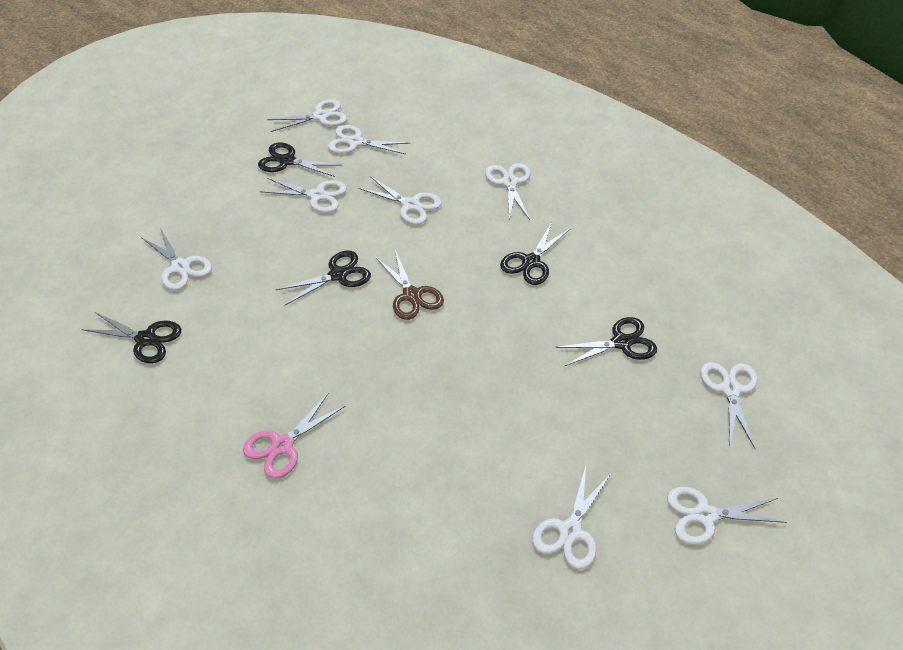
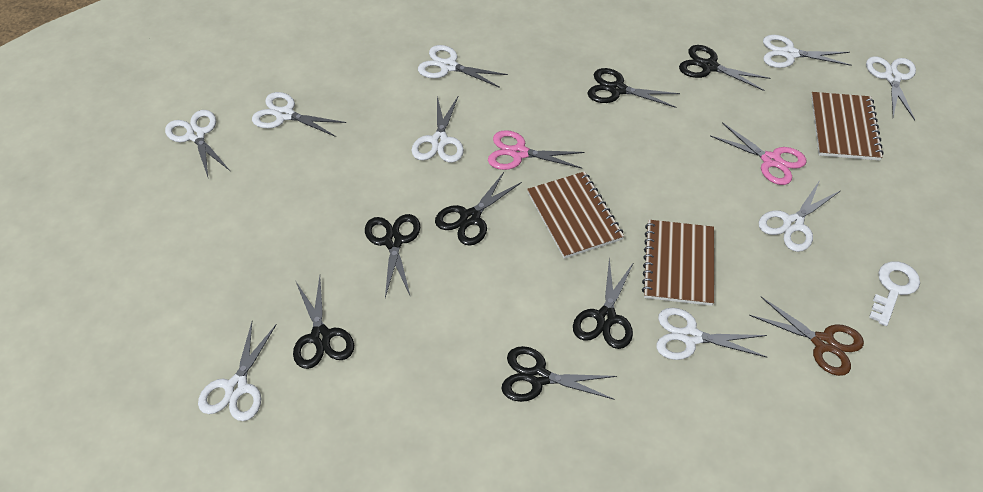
black scissors: [81,312,181,363] [258,143,343,177] [275,250,371,305] [500,222,571,285] [555,317,657,366] = 5 -> [293,276,354,369] [365,214,420,298] [435,172,522,246] [501,346,617,402] [573,258,634,349] [587,68,680,108] [679,45,771,91] = 7
brown notebook: none = 0 -> [527,171,624,259] [642,220,714,306] [811,92,884,161] = 3
pink scissors: [243,393,345,479] = 1 -> [488,130,585,170] [710,122,806,185] = 2
white key: none = 0 -> [869,261,920,326] = 1

